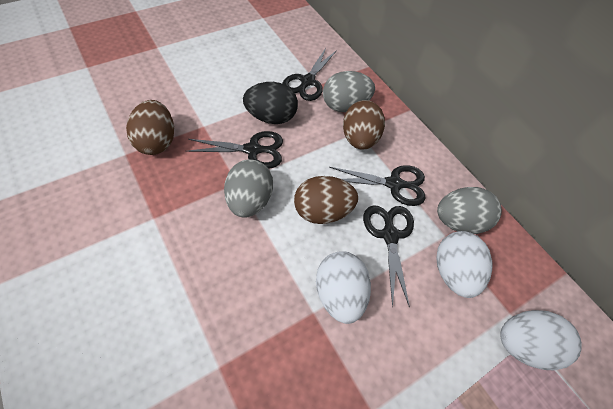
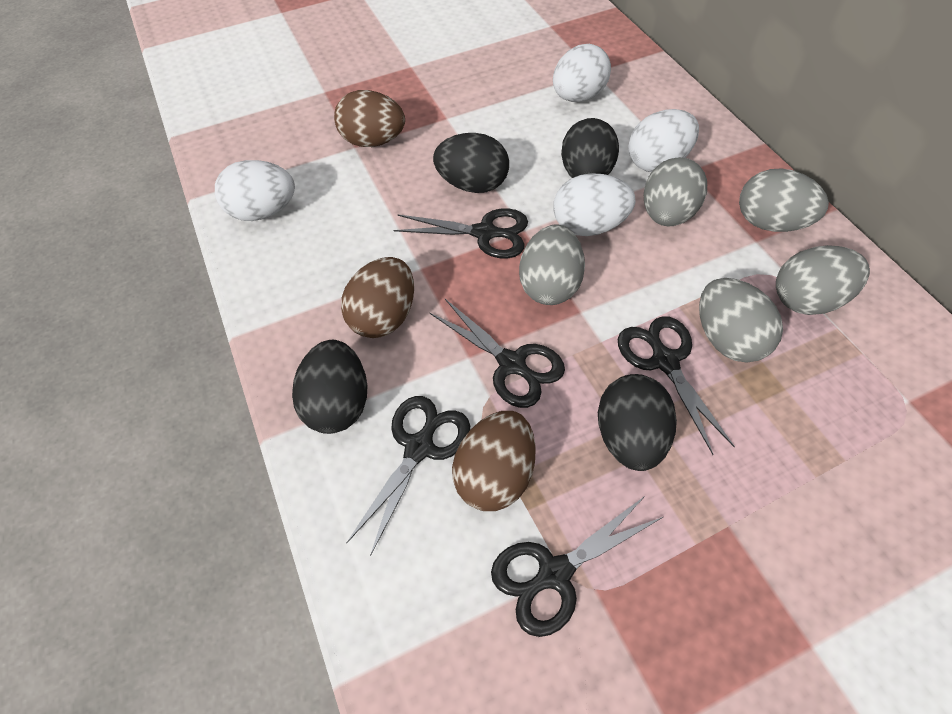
black egg: [243,82,298,124] = 1 -> [292,340,367,434] [433,133,509,193] [561,118,619,178] [598,374,677,471] = 4
black scissors: [186,131,283,169] [282,48,337,101] [329,165,426,206] [363,206,414,308] = 4 -> [347,396,470,556] [394,208,528,259] [429,299,565,408] [491,495,663,637] [618,316,735,455] = 5
grey egg: [224,160,273,218] [323,71,375,112] [437,187,502,234] = 3 -> [519,224,585,305] [644,157,707,226] [699,278,783,362] [739,168,829,232] [776,245,870,315] = 5
white egg: [316,251,371,324] [436,231,492,298] [500,310,582,370] = 3 -> [215,160,295,221] [553,44,611,102] [553,173,635,236] [628,109,699,172] = 4

